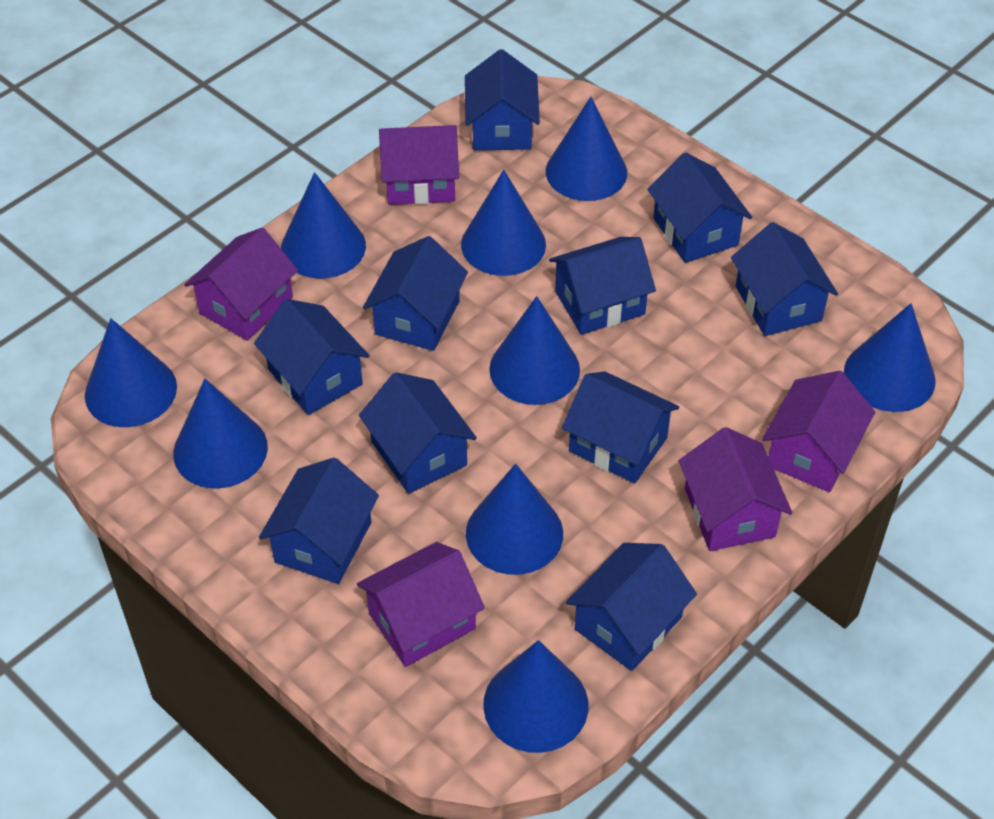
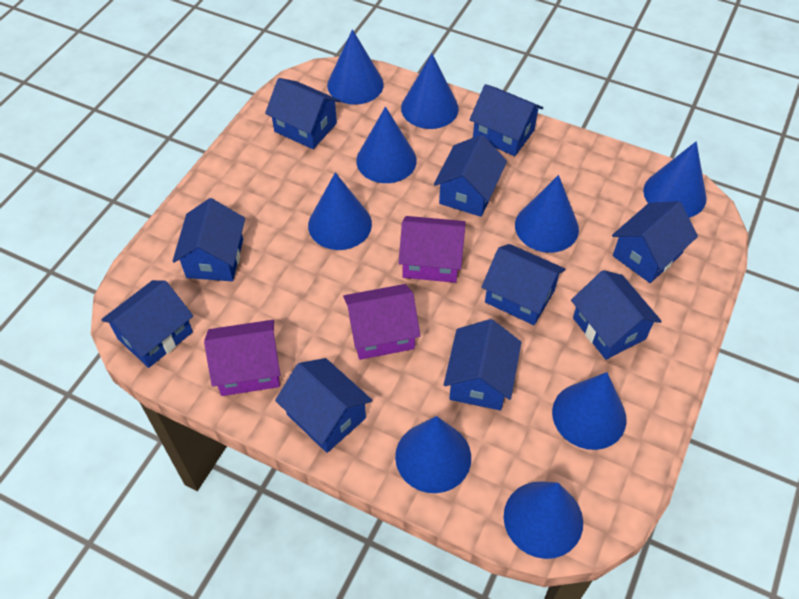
purple house: [184,228,298,341] [357,542,485,667] [379,125,459,205] [679,427,792,551] [762,371,875,492] = 5 -> [204,320,280,396] [343,284,420,360] [399,216,466,283] = 3

